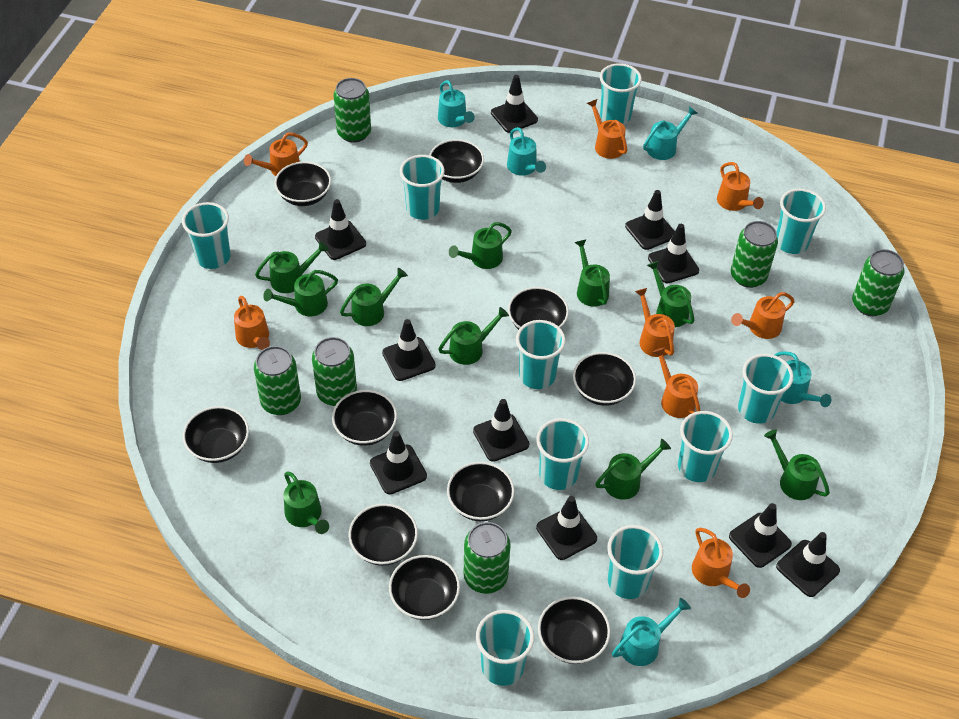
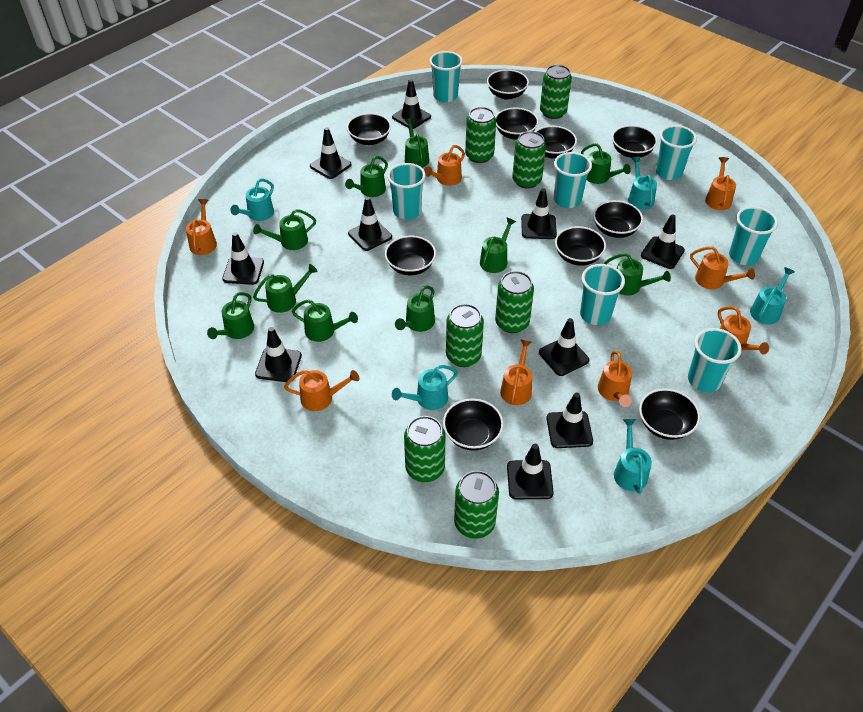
green can: [254,346,301,415] [312,337,357,406] [333,78,371,143] [464,522,511,594] [731,221,778,288] [852,249,905,316] = 6 -> [404,416,446,482] [446,304,484,367] [454,471,499,539] [465,107,496,163] [495,271,534,333] [512,131,546,189] [540,65,572,119] = 7
turquoise cup: [182,202,231,269] [400,155,445,220] [476,610,534,686] [516,320,566,389] [536,418,589,490] [600,63,642,125] [607,525,663,599] [678,411,733,482] [738,354,793,424] [777,188,826,254] = 10 -> [387,163,426,220] [429,51,463,102] [554,152,592,208] [580,264,625,325] [656,125,697,180] [688,328,742,392] [729,206,778,265] = 7

